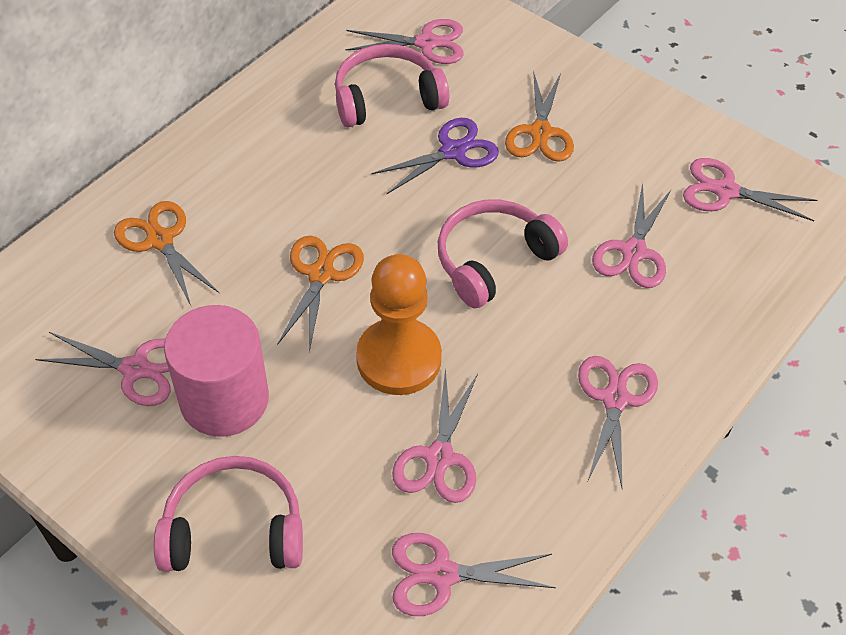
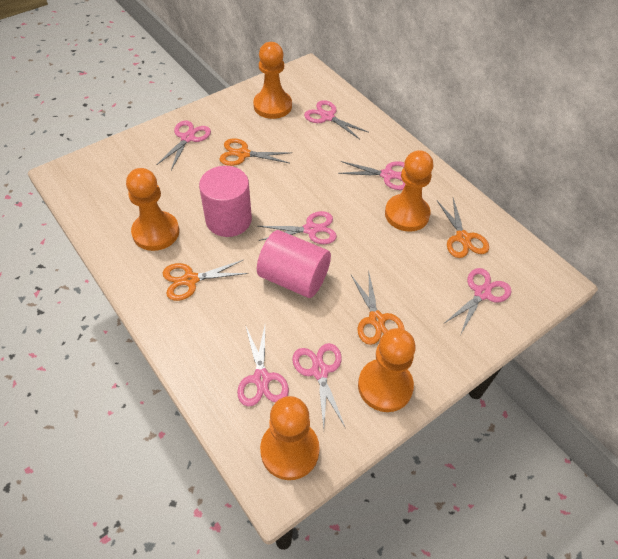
orange pawn: [356,254,442,395] = 1 -> [126,168,179,251] [253,42,292,119] [260,396,320,480] [358,328,416,412] [385,150,433,232] = 5
orange scissors: [114,201,219,306] [277,236,364,352] [505,71,574,162] = 3 -> [163,260,248,301] [219,138,292,166] [351,274,405,345] [437,198,489,258] = 4
pink cylinder: [164,305,269,437] = 1 -> [199,166,252,237] [257,230,331,298] = 2
pink headphones: [154,456,303,572] [335,44,449,127] [438,199,568,308] = 3 -> none = 0
purple scissors: [371,118,499,194] = 1 -> none = 0

